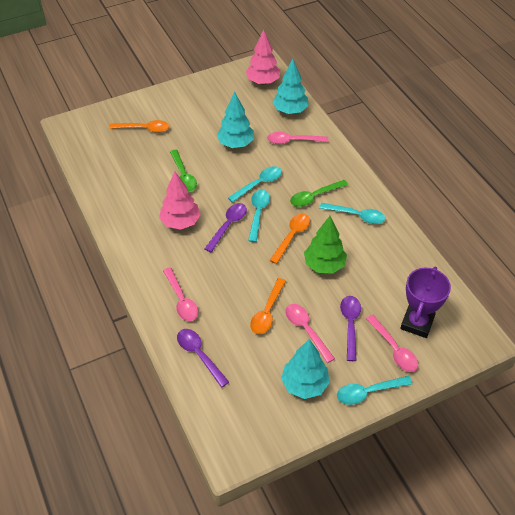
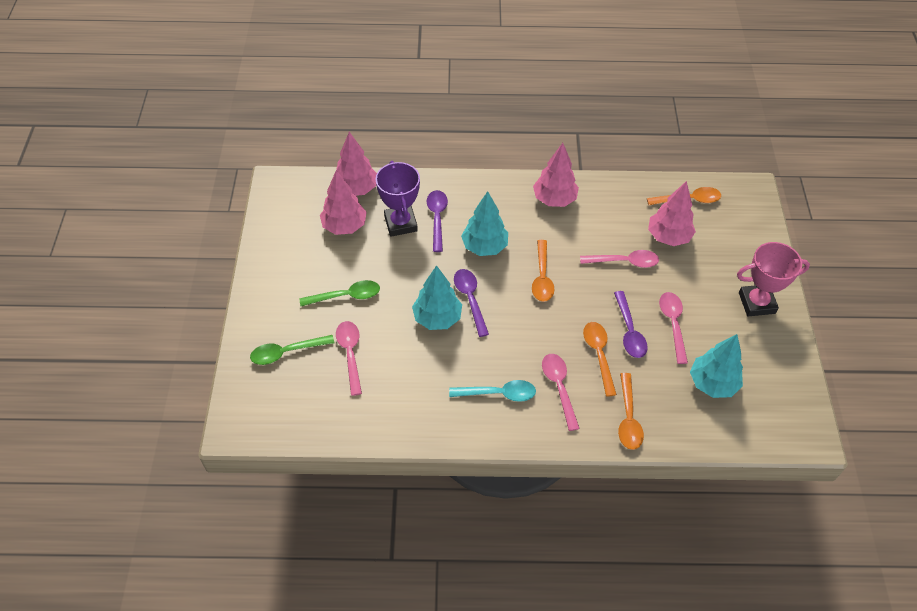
green tree: [304,216,347,274] = 1 -> none = 0
orange spoon: [109,120,170,133] [250,278,286,334] [270,214,310,264] = 3 -> [532,240,554,302] [583,322,617,397] [618,373,644,450] [647,187,721,205] = 4
pink tree: [159,172,201,230] [246,30,280,85] = 2 -> [320,170,367,235] [336,132,377,196] [533,143,579,207] [648,181,696,246] = 4
pink trophy: none = 0 -> [737,242,810,316] = 1
turquoise spoon: [228,166,282,203] [248,190,270,242] [319,203,385,224] [337,376,412,405] = 4 -> [449,380,536,402] = 1

